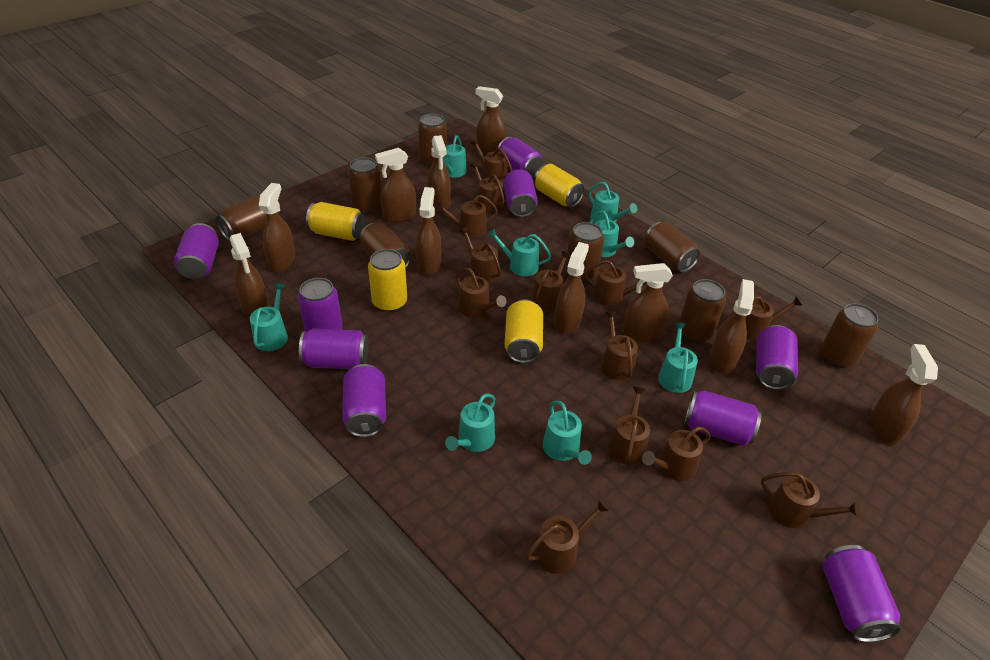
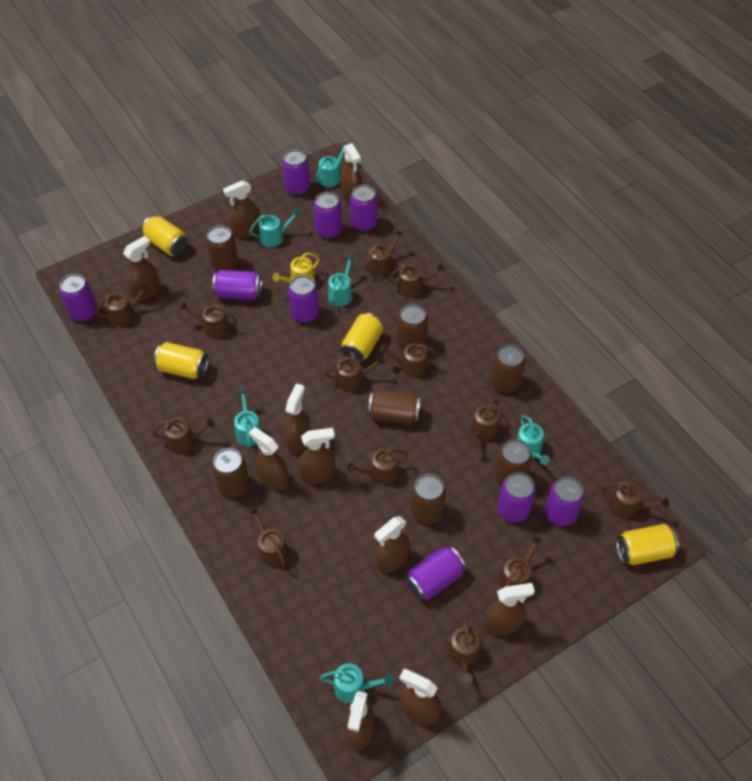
brown can: [216,195,267,241] [348,157,382,214] [359,222,411,269] [418,114,447,166] [565,222,604,282] [645,221,700,272] [679,279,726,343] [821,303,879,368] = 8 -> [206,225,238,271] [212,448,250,498] [368,389,421,424] [397,304,428,350] [411,474,446,524] [491,345,526,393] [495,439,532,485] = 7
turquoise watering can: [250,283,288,351] [443,135,467,177] [445,394,495,452] [487,228,551,276] [543,401,592,465] [589,182,637,223] [590,211,634,257] [658,322,698,393] = 8 -> [234,389,262,447] [249,209,301,247] [316,142,347,187] [320,663,393,703] [328,255,355,306] [516,415,550,465] = 6
yellow watering can: none = 0 -> [273,253,320,283] = 1

